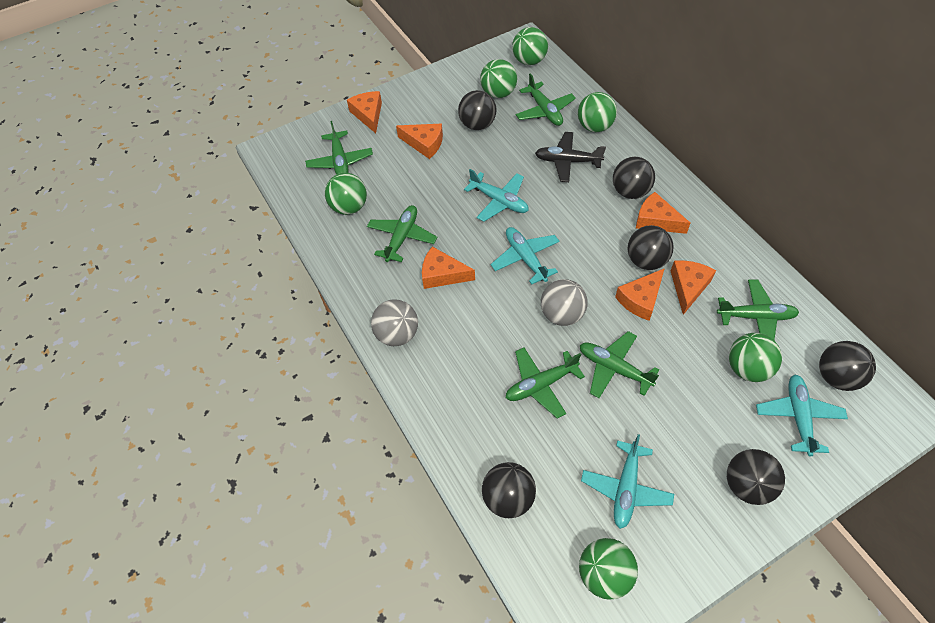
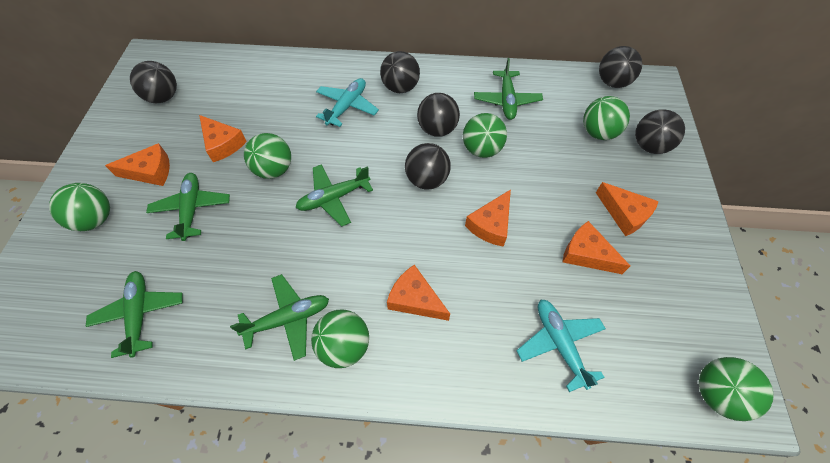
black plane: [535,132,606,182] = 1 -> none = 0
green plane: [305,121,373,175] [367,205,437,262] [506,348,585,419] [516,73,576,126] [580,331,659,398] [717,279,799,340] = 6 -> [86,271,183,358] [146,173,230,241] [230,274,329,361] [295,164,373,226] [474,58,543,120] = 5
grey ball: [371,299,418,346] [541,279,588,326] = 2 -> none = 0
turquoise plane: [464,169,529,222] [491,227,560,285] [581,434,674,529] [756,375,848,456] = 4 -> [316,78,379,127] [516,299,606,392] = 2

